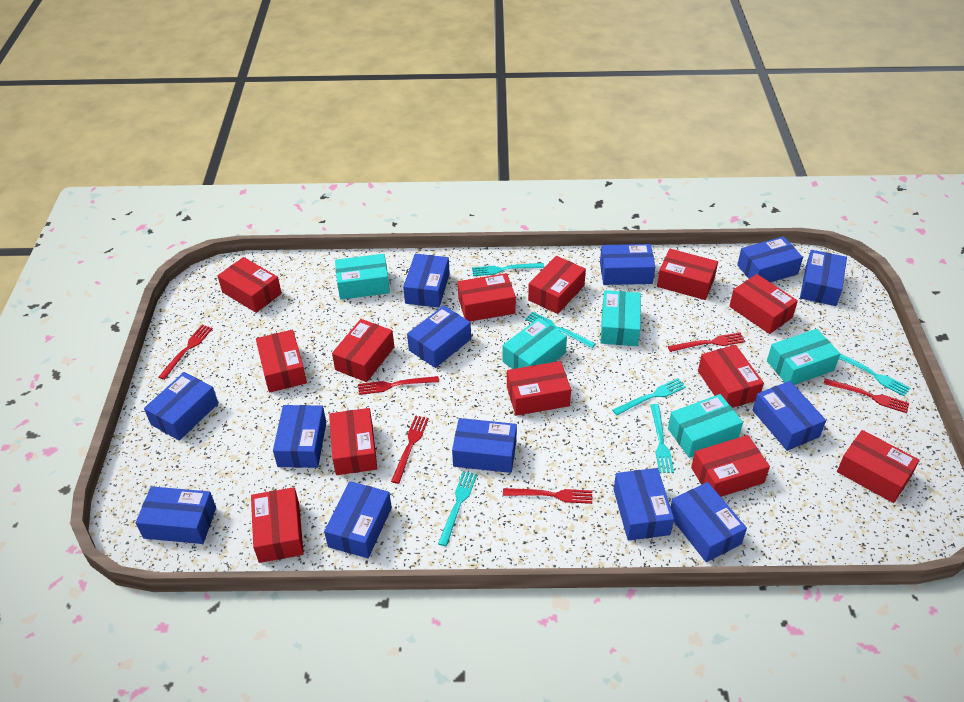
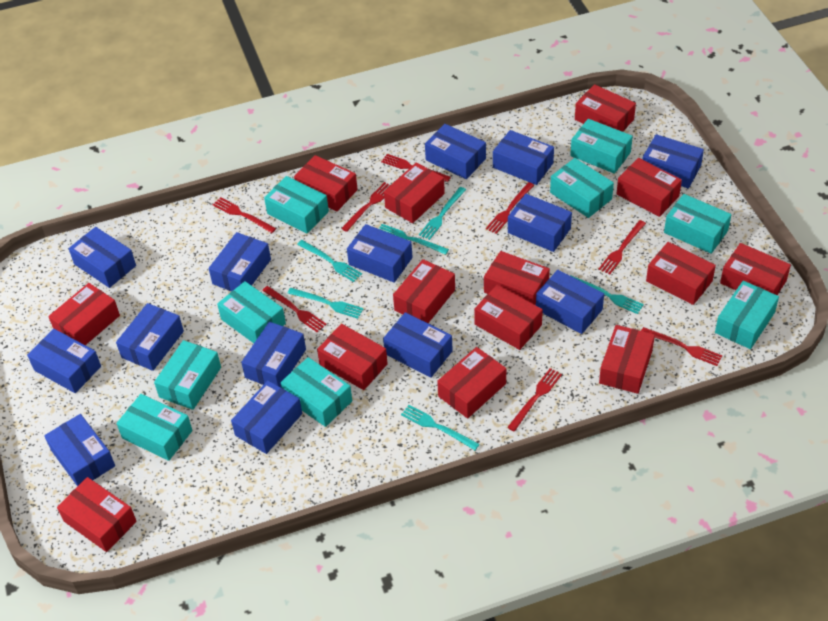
blue box: [136,486,216,544] [144,372,218,441] [273,405,326,468] [324,481,392,558] [403,254,450,308] [407,306,471,368] [452,418,517,473] [600,244,655,285] [614,468,674,540] [671,482,747,562] [737,236,803,282] [753,381,826,451] [800,250,847,306] = 13 -> [27,329,101,393] [44,414,115,487] [68,227,136,288] [116,303,184,371] [208,232,271,291] [231,381,302,454] [241,322,306,387] [347,224,413,283] [383,312,453,378] [425,124,486,179] [493,130,554,185] [508,194,572,252] [536,270,604,334] [642,134,704,188] = 14
red box: [218,257,282,313] [251,487,304,563] [256,330,307,393] [329,408,377,475] [332,319,394,382] [458,273,516,321] [507,361,571,416] [528,256,586,314] [657,249,718,300] [691,435,770,497] [698,345,764,408] [729,274,798,334] [837,430,920,503] = 13 -> [48,283,120,345] [57,477,137,552] [294,155,358,211] [317,324,388,390] [384,162,445,223] [393,259,455,323] [437,347,506,418] [474,285,543,350] [484,251,550,305] [575,84,636,132] [599,325,655,394] [616,158,682,217] [646,242,716,305] [720,243,791,295] = 14
red fork: [158,325,213,380] [358,376,439,395] [391,415,429,484] [503,488,592,504] [668,332,745,352] [823,378,909,413] = 6 -> [213,197,276,233] [262,286,327,332] [341,182,390,232] [381,154,451,182] [486,182,534,234] [507,368,562,431] [599,220,646,274] [641,327,722,366] = 8
turquoise box: [335,254,390,300] [503,318,567,369] [601,290,641,346] [668,394,743,458] [767,329,840,385] = 5 -> [116,394,193,461] [154,340,221,410] [217,281,286,343] [264,176,329,233] [281,357,352,427] [550,158,614,218] [570,119,633,174] [664,194,731,254] [715,281,779,349] = 9

